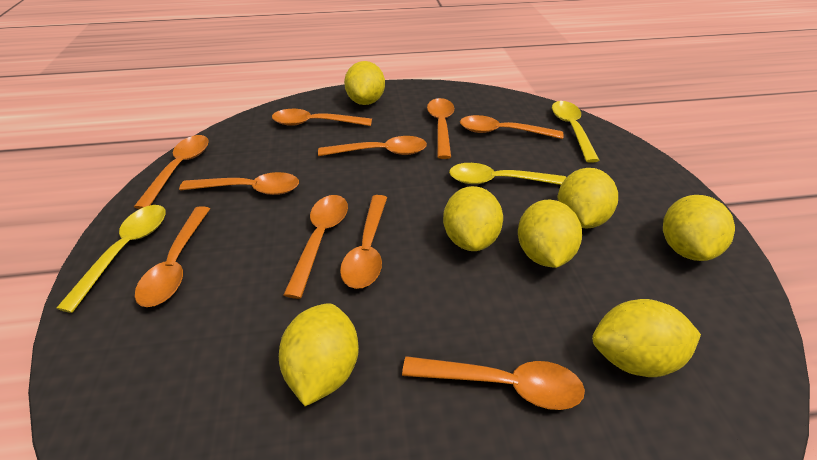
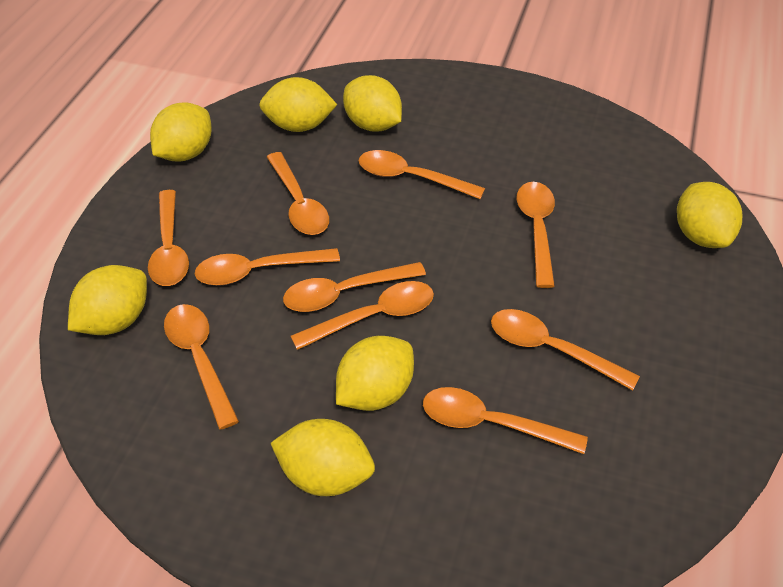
yellow spoon: [56,205,166,313] [449,163,566,185] [552,101,600,163] = 3 -> none = 0

